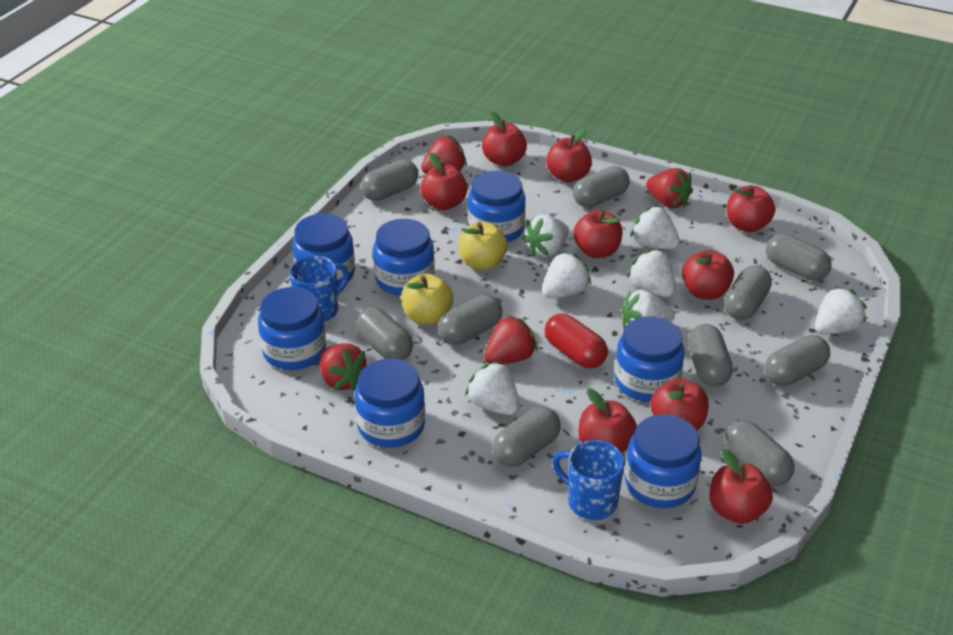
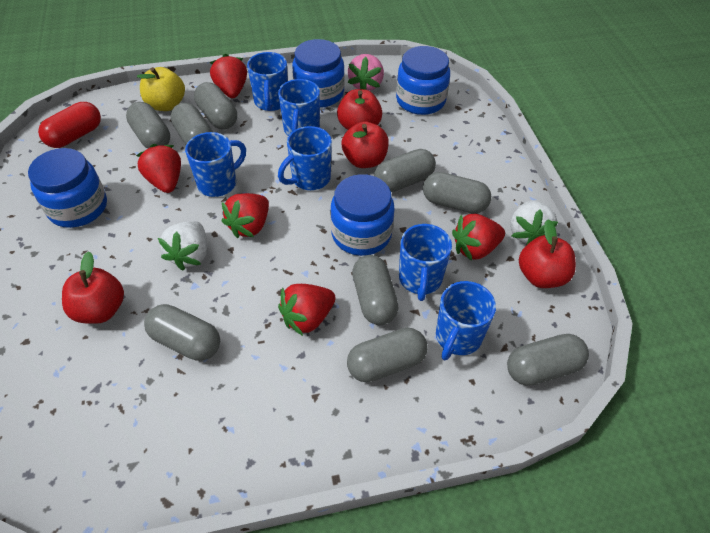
blue jar: [258,287,326,370] [292,214,355,287] [355,359,425,448] [373,219,435,296] [468,171,526,242] [615,316,684,402] [625,414,702,508] = 7 -> [28,148,107,228] [292,39,344,108] [331,174,395,256] [396,46,450,115] = 4
blue mug: [289,256,349,322] [552,440,625,520] = 2 -> [185,132,246,197] [247,52,288,111] [278,79,320,136] [278,126,332,190] [399,224,452,301] [436,281,496,360] = 6
grey capsule: [355,307,413,360] [361,159,418,201] [438,295,502,345] [492,407,561,467] [573,166,630,208] [688,324,733,387] [724,265,772,320] [725,420,794,486] [765,335,830,386] [766,234,832,281] = 10 -> [126,102,170,149] [144,304,220,361] [171,103,213,145] [194,82,237,129] [347,327,427,382] [352,255,398,325] [374,149,436,192] [423,172,491,213] [507,334,589,386] = 9
pink strawberry: none = 0 -> [348,54,384,91] = 1
red apple: [420,153,468,210] [482,112,527,167] [546,128,592,182] [573,210,623,258] [579,388,637,453] [651,378,709,431] [682,250,734,300] [710,449,773,524] [727,185,775,232] = 9 -> [62,251,124,324] [337,89,382,130] [342,121,389,168] [519,219,576,288] = 4
red strawberry: [320,343,367,391] [421,136,467,174] [484,315,538,364] [646,168,693,208] = 4 -> [136,144,181,193] [210,54,247,98] [222,193,269,238] [278,284,336,336] [452,214,505,261] = 5
white strawberry: [465,361,519,415] [522,215,569,257] [542,252,592,298] [621,290,675,328] [627,249,676,297] [631,206,680,249] [815,286,867,334] = 7 -> [158,221,207,271] [510,201,558,244] = 2
yellow apple: [401,274,454,325] [458,222,508,270] = 2 -> [137,67,185,111] = 1

